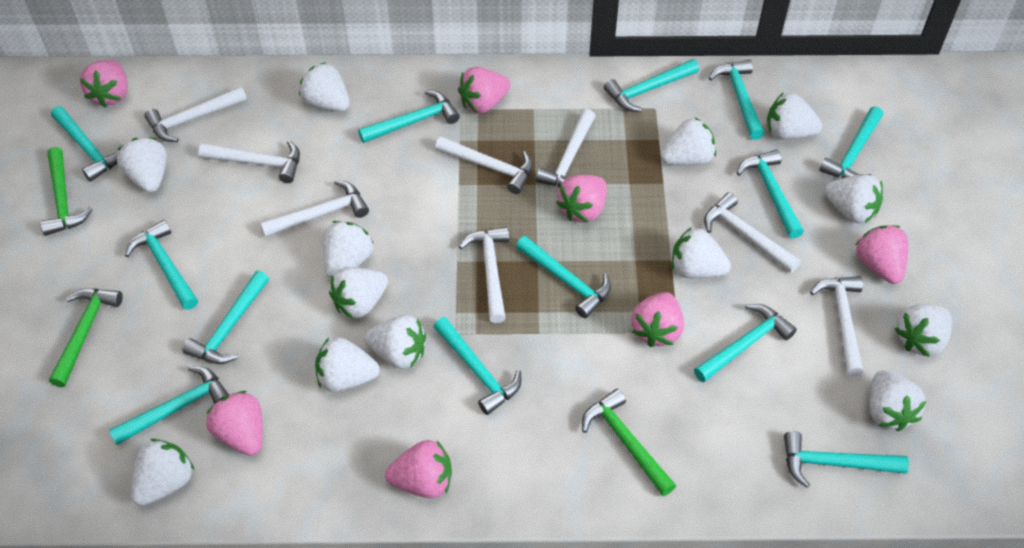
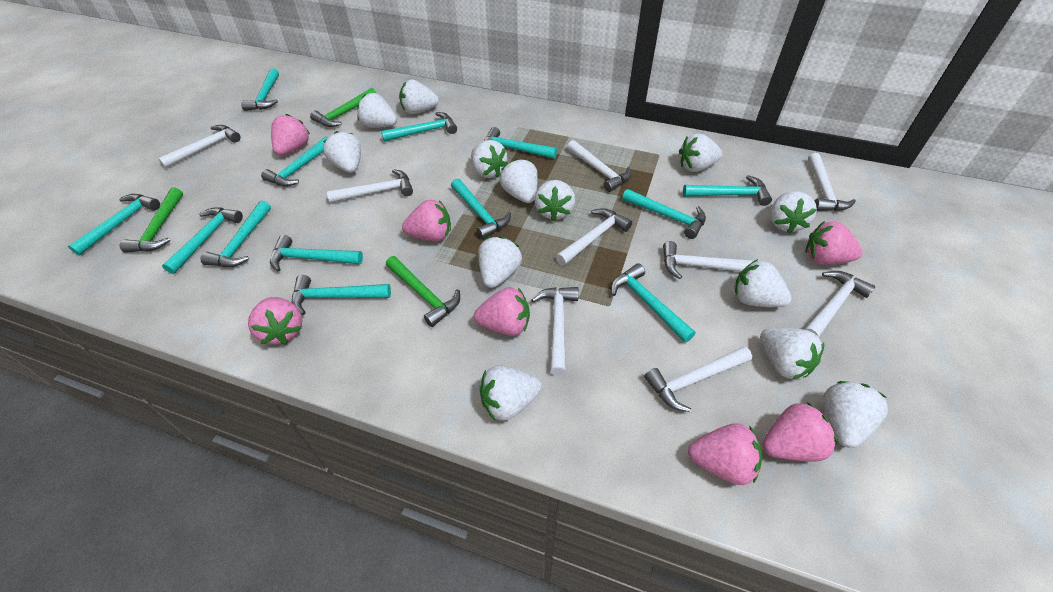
white hammer: [145,87,247,142] [198,140,300,183] [260,180,369,237] [435,136,533,194] [459,227,509,323] [536,109,595,188] [704,192,801,273] [810,276,863,376] = 8 -> [158,125,241,168] [327,169,413,203] [531,287,579,376] [556,208,632,266] [567,140,632,192] [644,346,752,412] [663,241,759,279] [804,271,876,337] [808,153,856,211] = 9

